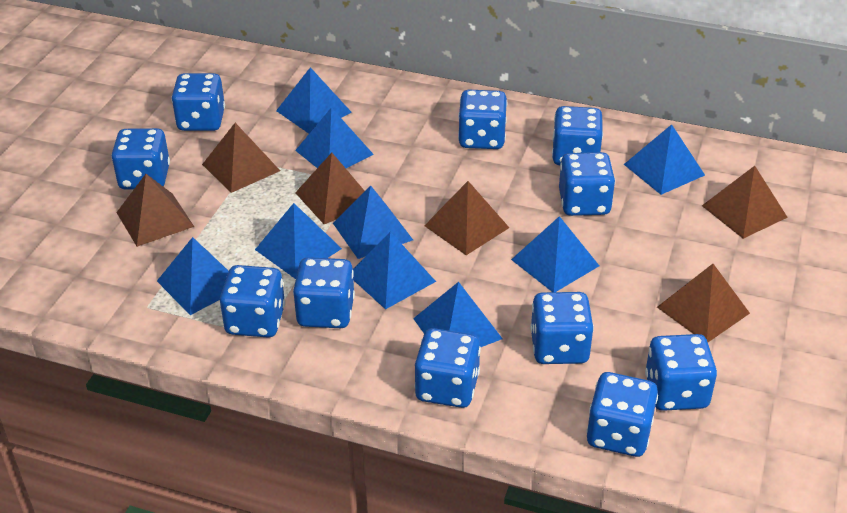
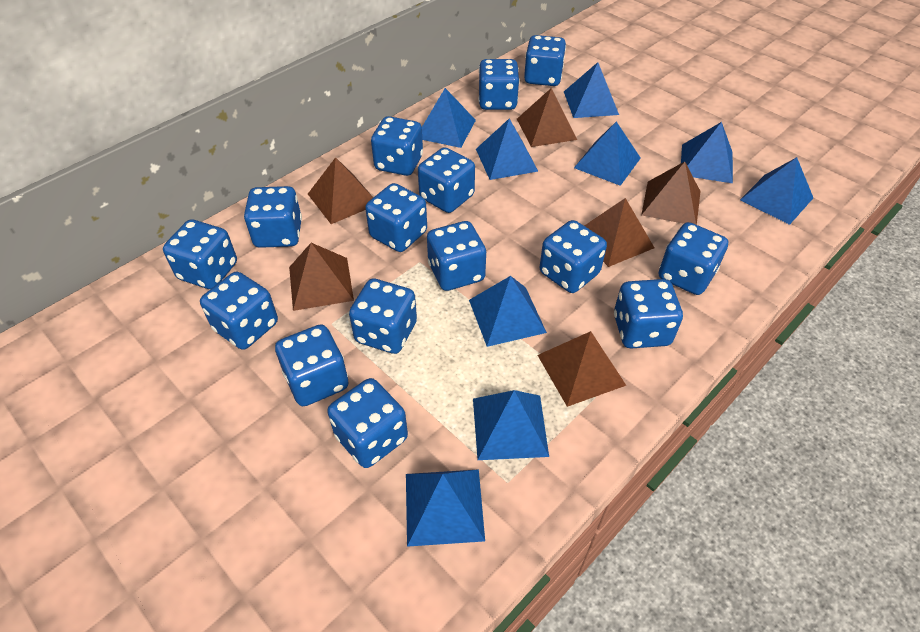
blue dice: [111,128,170,189] [171,73,225,131] [220,265,285,338] [293,257,355,328] [415,328,481,408] [458,90,507,149] [530,292,594,364] [552,106,603,166] [559,152,615,216] [586,372,658,457] [645,334,717,411] = 11 -> [163,219,237,289] [200,272,278,350] [244,186,302,248] [275,324,348,406] [327,378,408,468] [349,278,417,354] [365,183,427,252] [371,116,423,176] [418,147,475,213] [427,221,486,291] [479,59,520,110] [524,35,566,86] [539,220,607,293] [614,279,683,349] [659,222,728,295] = 15

